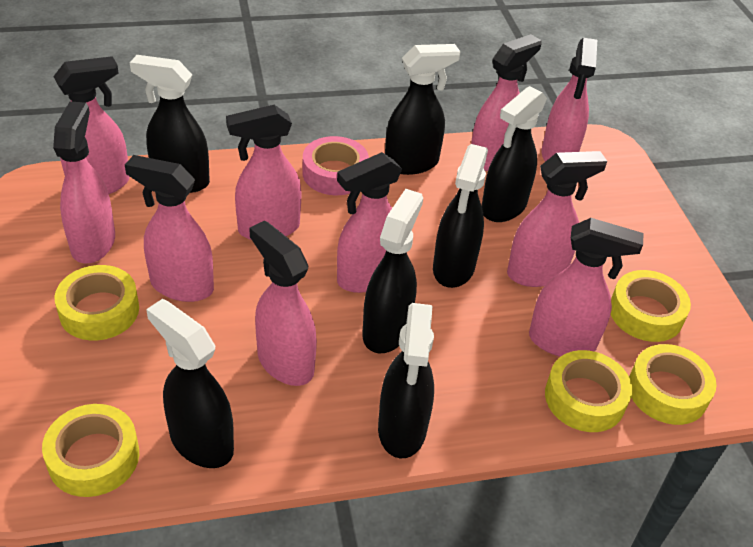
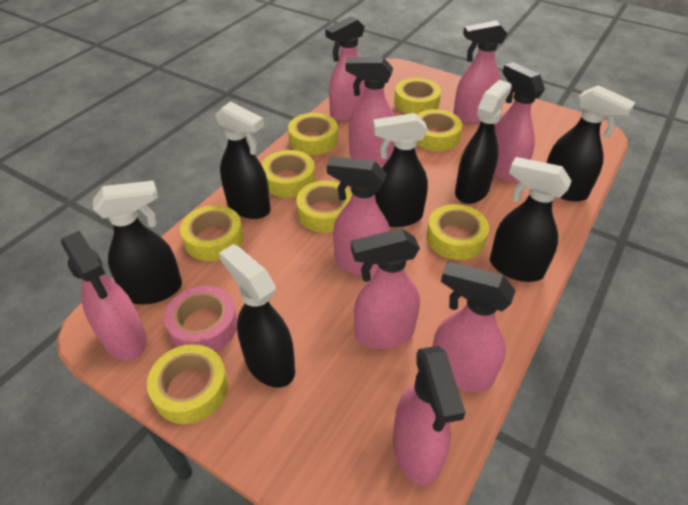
pink spray bottle: [53,56,130,194] [53,101,115,264] [125,155,214,302] [226,105,301,240] [249,220,317,386] [337,152,402,293] [471,34,542,171] [507,151,607,287] [529,218,644,357] [541,38,597,162] = 10 -> [61,231,147,361] [325,16,365,122] [327,157,391,276] [346,57,394,165] [351,228,420,349] [393,346,466,485] [432,262,516,392] [453,21,507,124] [494,62,545,183] = 9
yellow tape: [42,404,139,497] [55,265,139,341] [545,350,632,432] [611,270,691,342] [629,344,716,425] = 5 -> [147,344,228,424] [180,205,244,261] [261,150,315,198] [288,113,338,155] [296,180,352,233] [394,78,441,115] [417,109,462,151] [426,204,489,260] = 8

